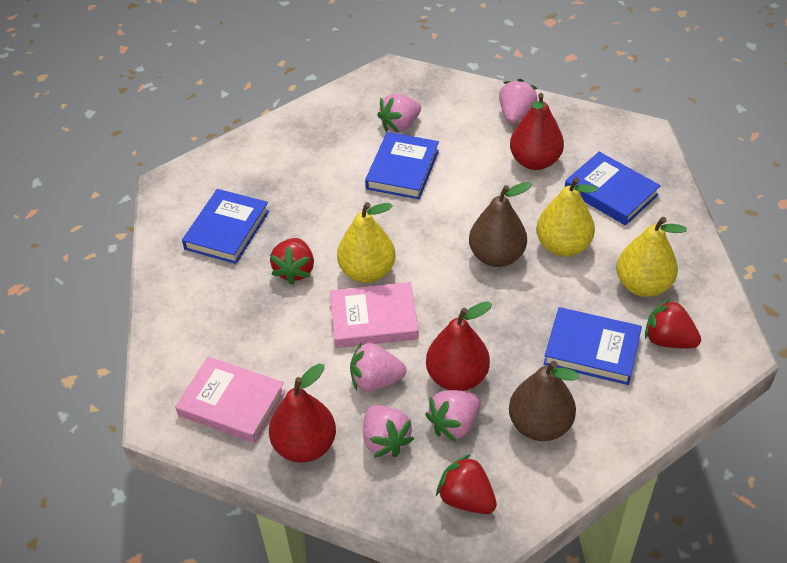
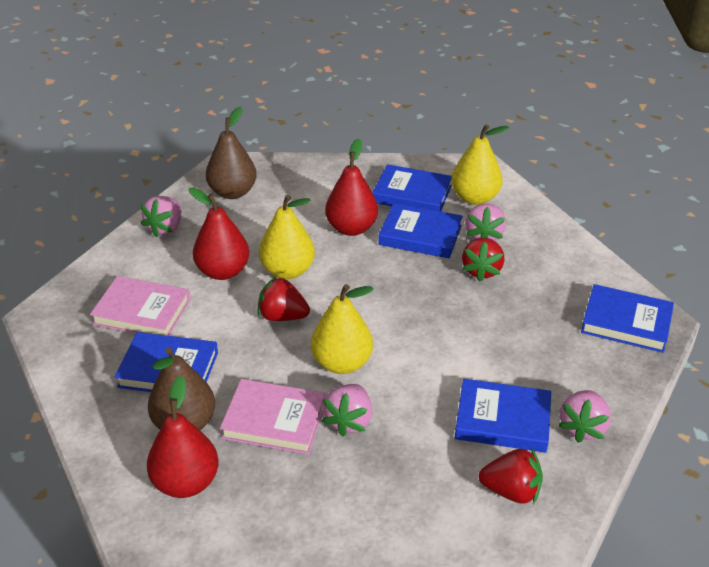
blue book: [182,189,269,264] [365,132,439,199] [544,307,642,385] [565,152,661,225] = 4 -> [115,332,218,392] [372,164,452,211] [378,203,463,258] [455,379,551,453] [581,284,674,353] = 5
pink strawberry: [350,341,406,391] [363,405,414,457] [377,94,421,133] [425,390,481,442] [499,79,538,124] = 5 -> [141,196,181,237] [322,384,372,437] [465,203,506,241] [558,390,611,443] = 4

